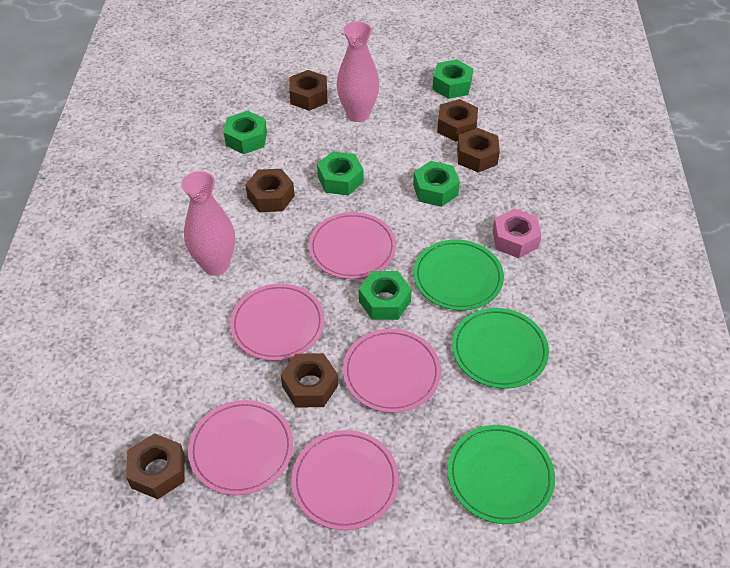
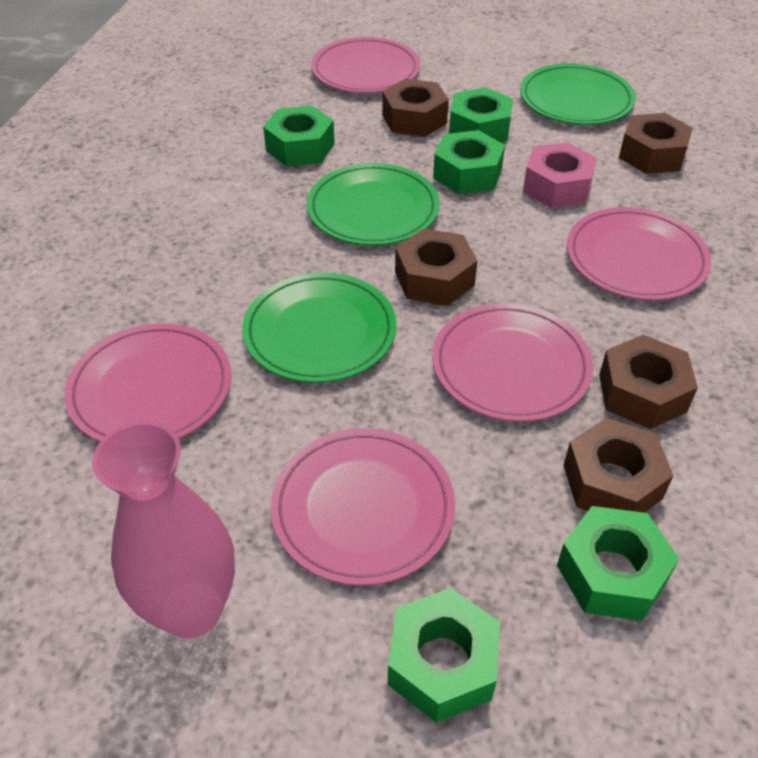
brown nut: [126,433,185,499] [246,169,295,212] [281,353,338,408] [289,70,327,111] [437,99,478,142] [457,128,500,173] = 6 -> [382,79,449,137] [395,229,477,306] [563,418,674,513] [599,335,698,429] [619,113,693,174] = 5
pink vase: [181,171,235,276] [337,21,379,122] = 2 -> [92,421,235,639] = 1

